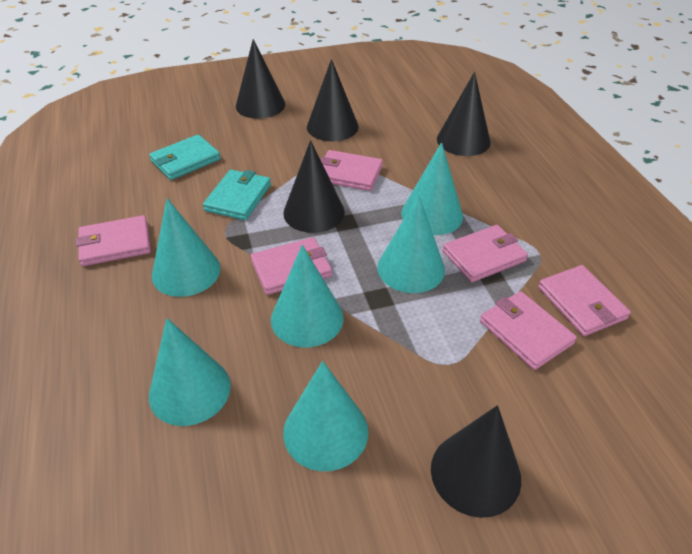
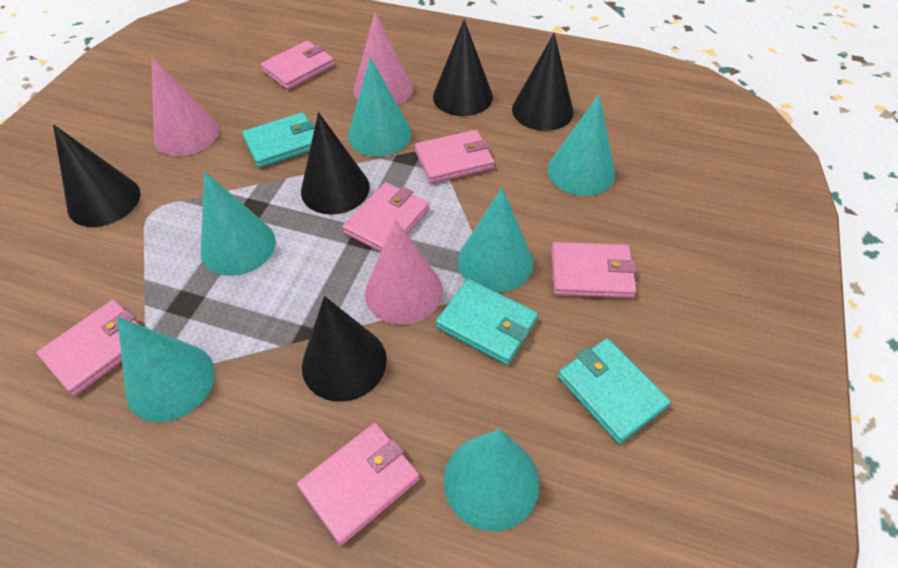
pink cone: none = 0 -> [151,57,219,156] [354,13,413,105] [365,219,443,325] = 3
turquoise wallet: [149,134,221,180] [203,170,271,220] = 2 -> [242,112,315,168] [436,279,538,365] [558,338,671,444] = 3

